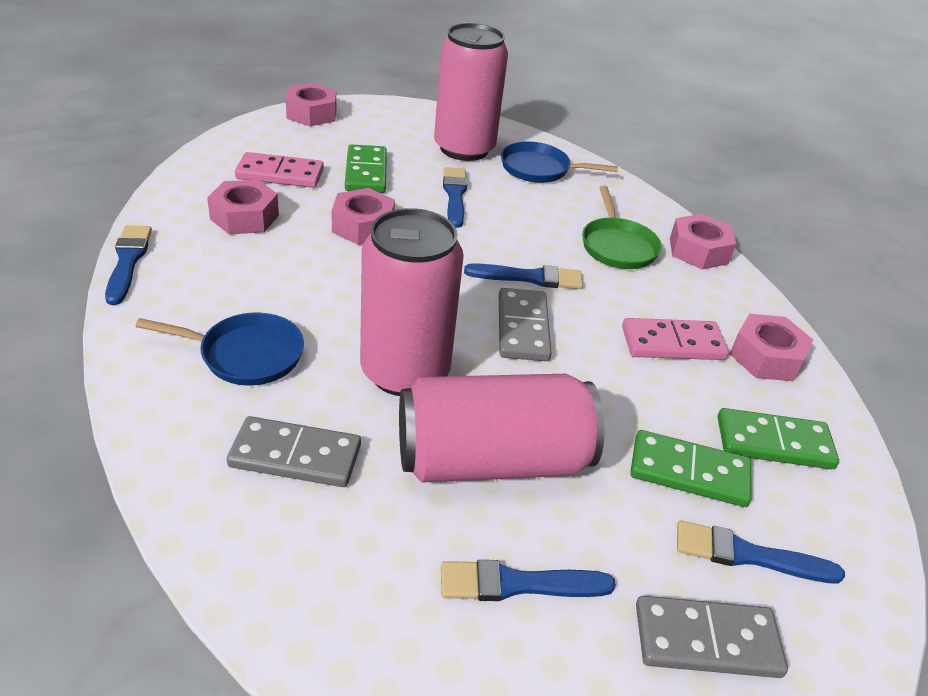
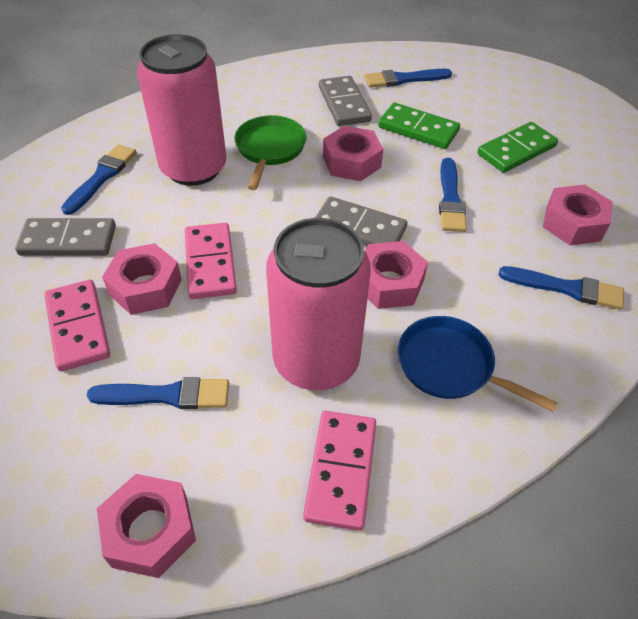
blue pan: [135,313,304,386] [501,141,618,183] = 2 -> [398,316,557,412] = 1
green domino: [345,145,387,193] [630,430,751,507] [718,408,839,469] = 3 -> [378,103,460,149] [477,122,558,173] = 2
pink can: [360,208,464,396] [399,374,604,483] [434,23,508,161] = 3 -> [137,34,226,186] [266,218,371,390] = 2
pink domino: [235,152,324,188] [622,318,729,360] = 2 -> [44,280,110,372] [185,223,237,299] [303,411,376,531] = 3

